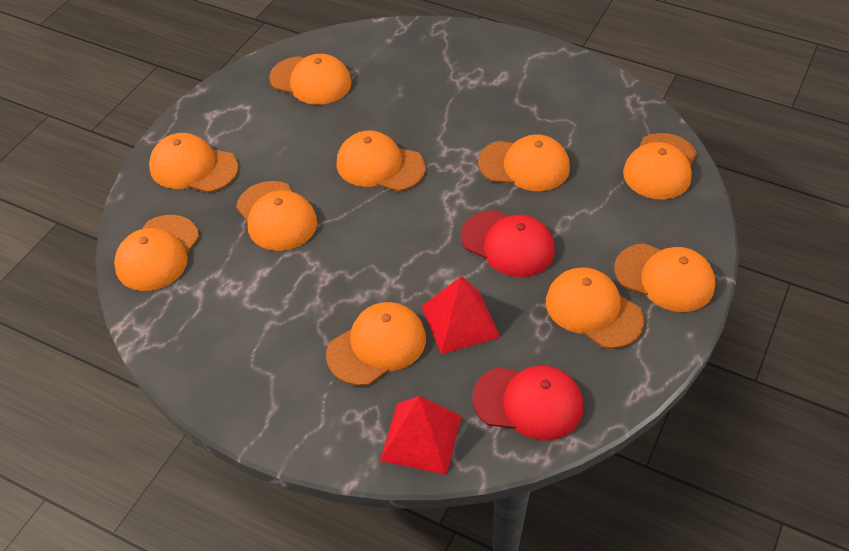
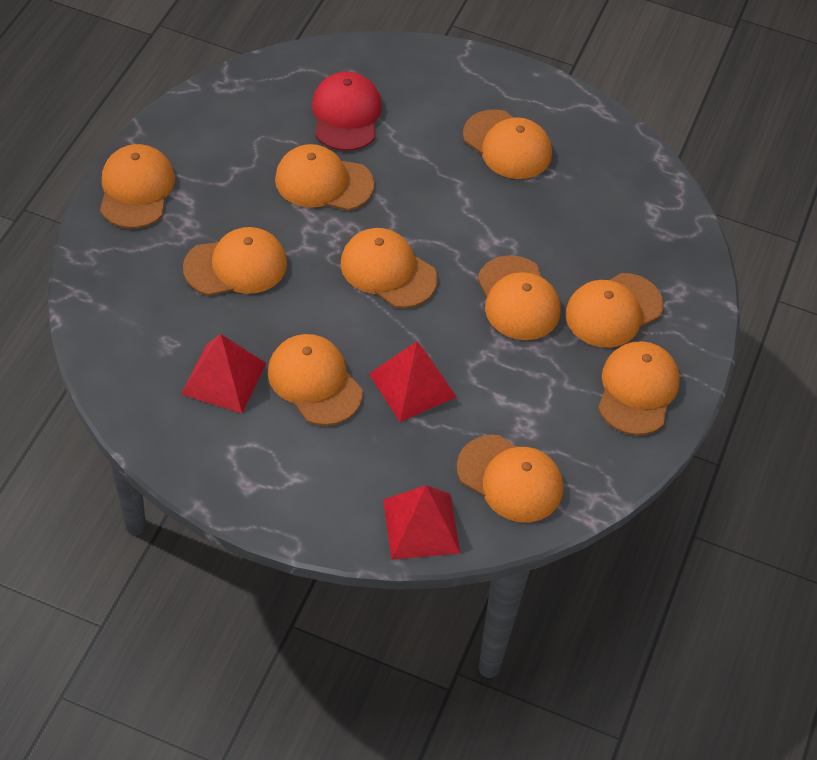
red cap: [460,210,555,277] [472,365,583,441] = 2 -> [312,71,382,151] = 1
red pyramid: [380,396,461,475] [421,276,501,354] = 2 -> [181,334,266,414] [369,341,456,422] [383,485,460,560] = 3

